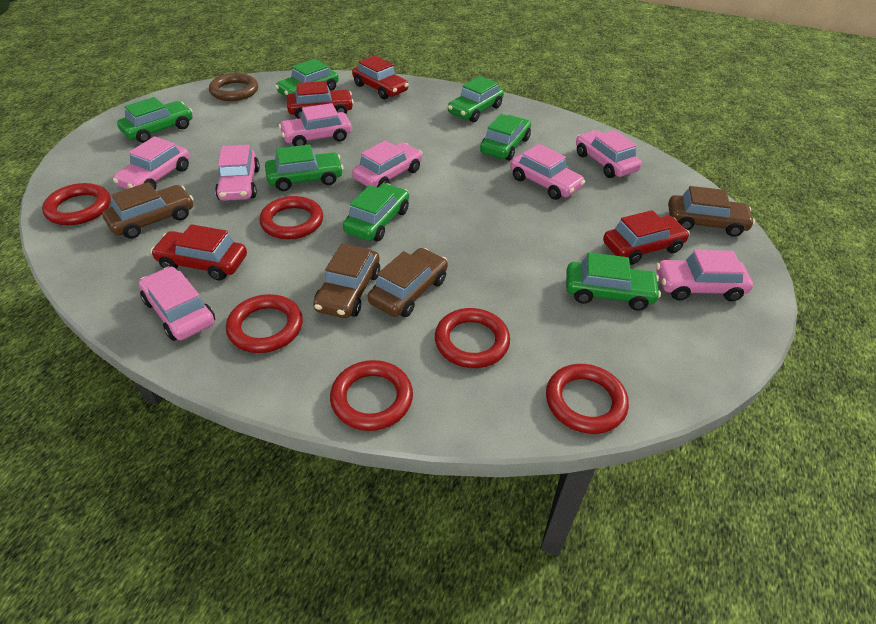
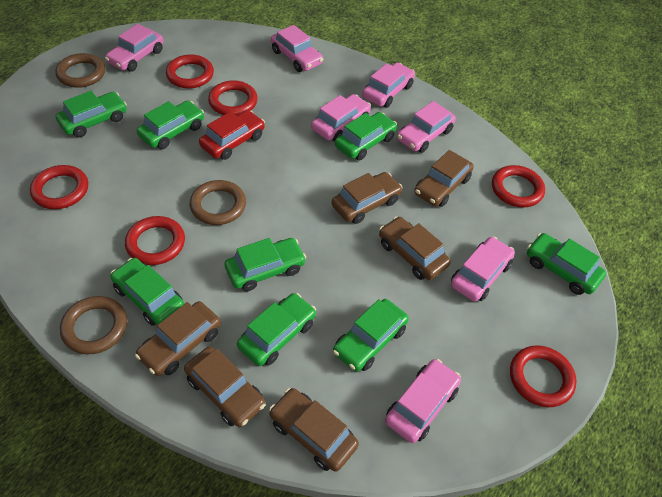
brown car: [102,182,193,239] [313,243,380,318] [368,248,448,317] [668,186,755,237] = 4 -> [135,301,221,376] [184,346,265,427] [269,388,359,472] [331,172,403,224] [379,216,451,280] [414,150,474,207] = 6
brown ring: [209,73,258,101] = 1 -> [55,53,105,88] [60,296,127,354] [190,180,246,225] = 3
green car: [117,97,193,143] [265,145,343,191] [275,59,339,97] [343,183,409,241] [448,76,504,122] [480,114,531,161] [566,252,661,311] = 7 -> [55,91,127,137] [110,258,184,326] [137,101,204,149] [224,238,306,291] [237,293,316,366] [333,299,409,372] [335,112,397,160] [527,233,606,295] = 8
pink car: [113,136,190,189] [139,267,215,341] [215,145,260,201] [279,103,352,146] [352,140,422,187] [510,144,585,200] [576,130,642,178] [656,250,753,301] = 8 -> [105,24,164,72] [271,25,323,72] [311,94,371,142] [362,62,415,108] [385,359,461,443] [397,101,456,153] [451,237,515,302] = 7
red car: [151,224,247,281] [286,81,354,119] [352,55,409,99] [603,210,690,265] = 4 -> [199,110,265,160] = 1

